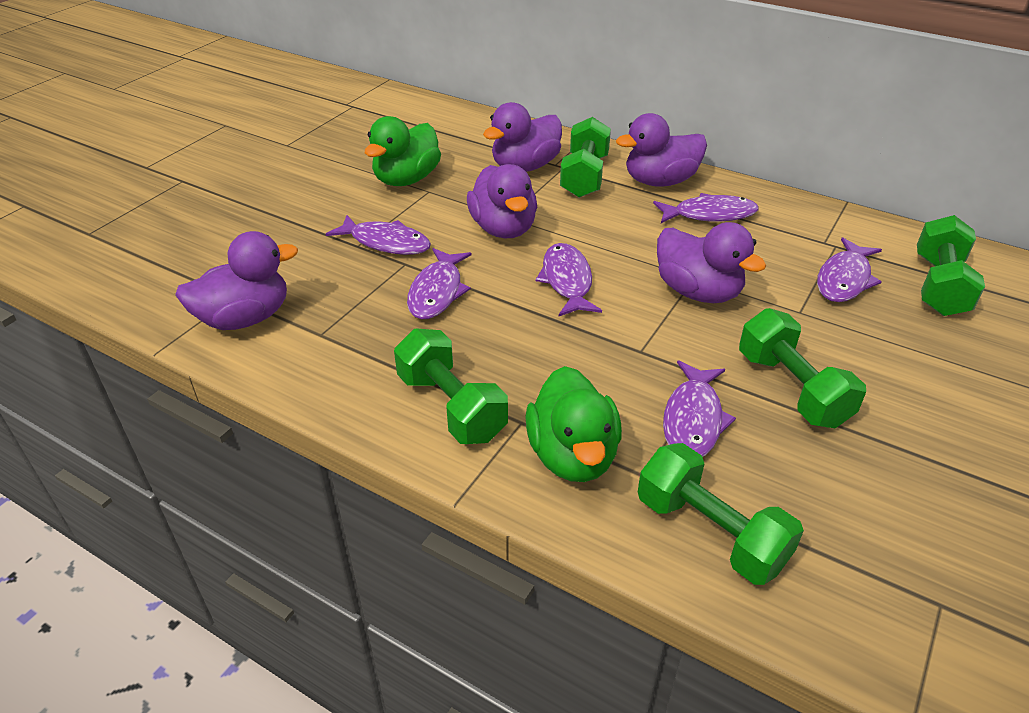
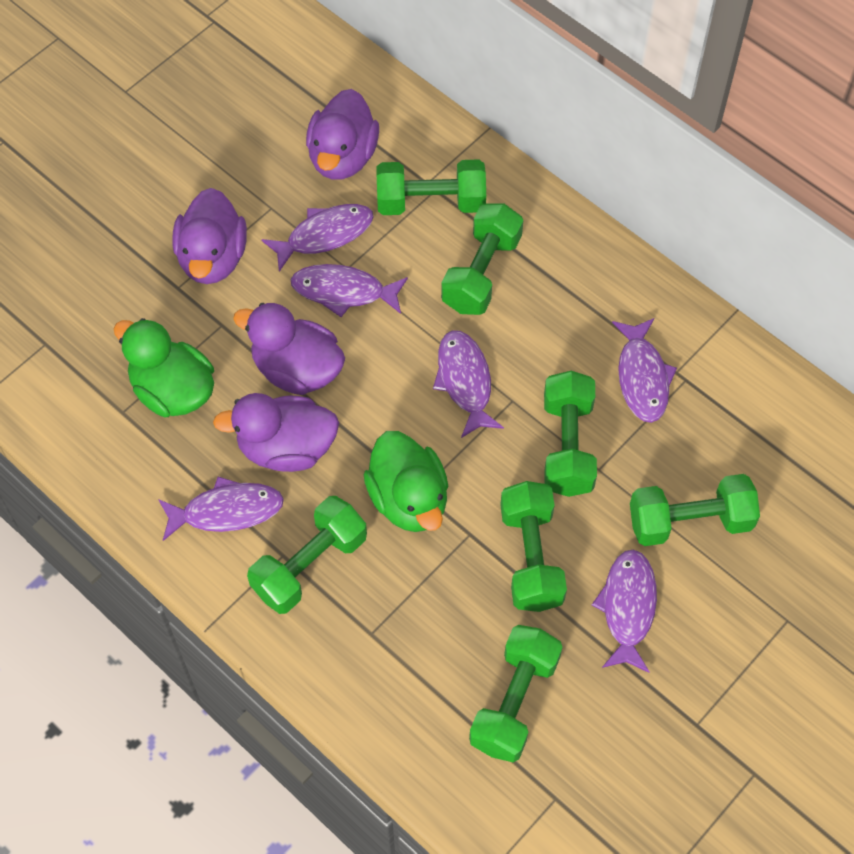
green dumbbell: [394,328,508,444] [560,117,611,198] [638,443,804,585] [739,308,866,428] [917,215,985,316] = 5 -> [247,496,367,614] [376,159,486,215] [441,203,523,315] [469,625,563,763] [500,481,567,612] [544,371,597,497] [630,474,760,546] = 7
purple duck: [175,231,298,330] [467,164,537,238] [483,102,562,172] [616,113,707,187] [657,222,766,303] = 5 -> [172,188,247,284] [213,393,339,472] [233,303,345,395] [306,89,379,180] = 4

